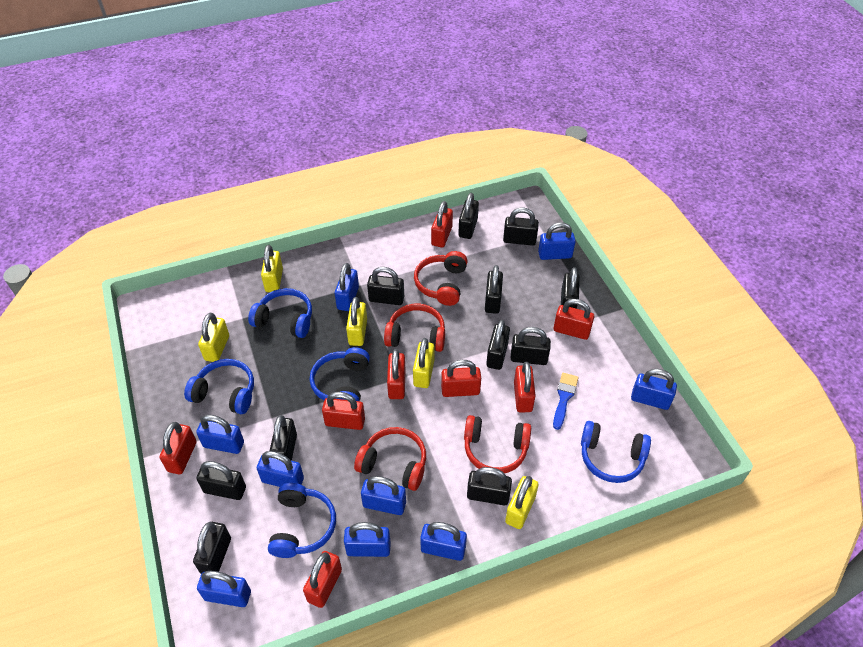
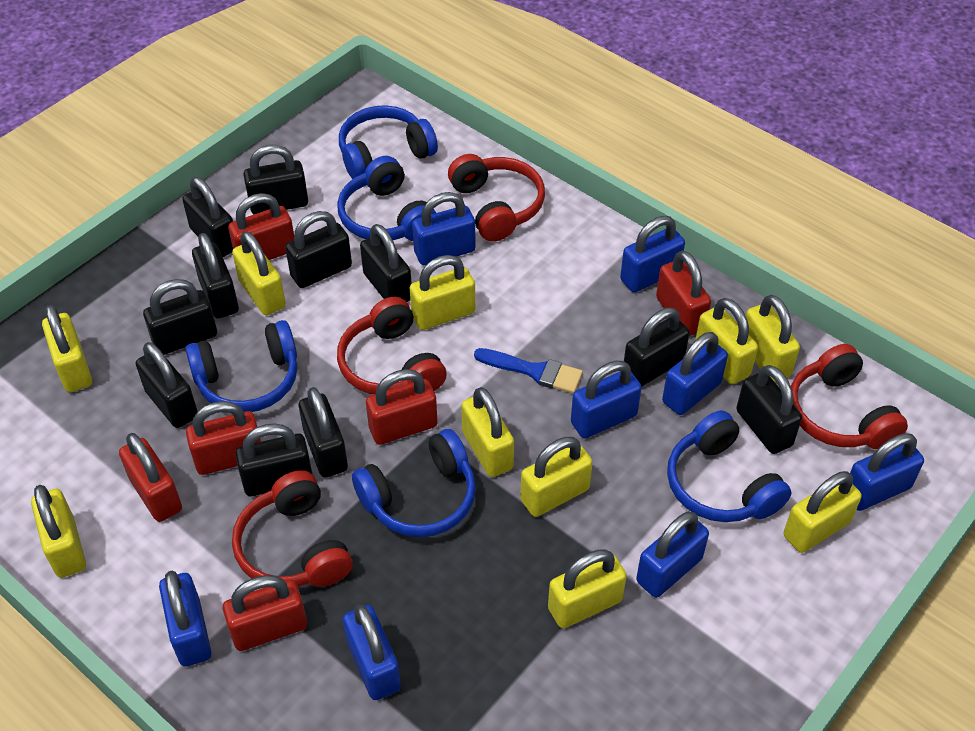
blue padlock: [196,415,244,454] [197,571,251,607] [257,451,304,487] [335,263,359,311] [344,522,391,557] [361,476,406,515] [420,522,467,561] [538,222,576,260] [631,369,677,410] = 9 -> [159,571,211,667] [343,604,401,700] [412,192,476,265] [571,361,642,438] [620,216,685,292] [636,511,709,598] [662,332,728,415] [850,433,924,511] = 8
red padlock: [160,422,197,474] [303,551,342,608] [322,392,365,430] [387,349,406,399] [431,201,453,248] [441,360,481,397] [514,362,536,412] [554,299,594,340] = 8 -> [119,433,182,522] [186,401,261,475] [223,575,307,651] [228,193,294,260] [366,369,438,445] [656,250,711,336] = 6
yellow padlock: [198,313,229,362] [261,245,283,292] [346,297,367,346] [413,338,435,388] [505,476,539,529] = 5 -> [31,485,86,578] [42,304,92,392] [232,231,286,315] [410,255,475,330] [461,387,514,477] [520,437,593,517] [548,549,627,628] [695,298,758,384] [746,295,800,382] [783,471,862,553] = 10

